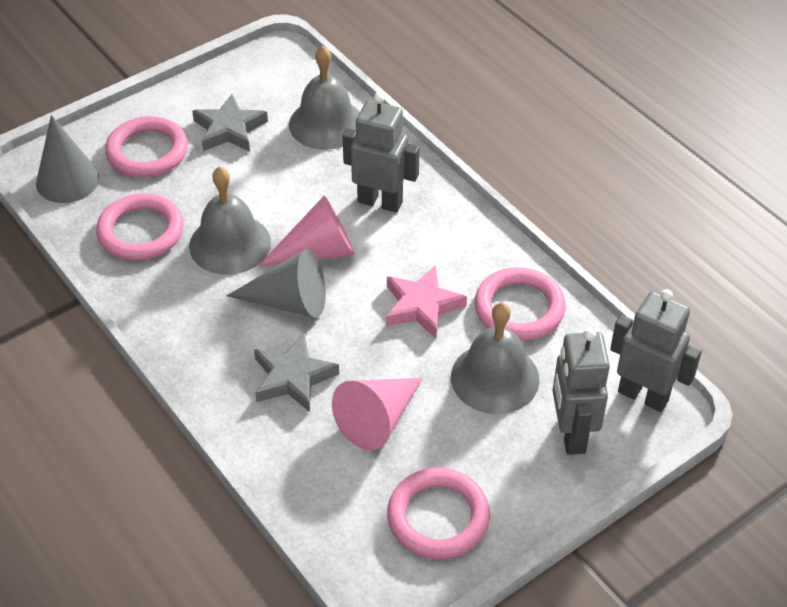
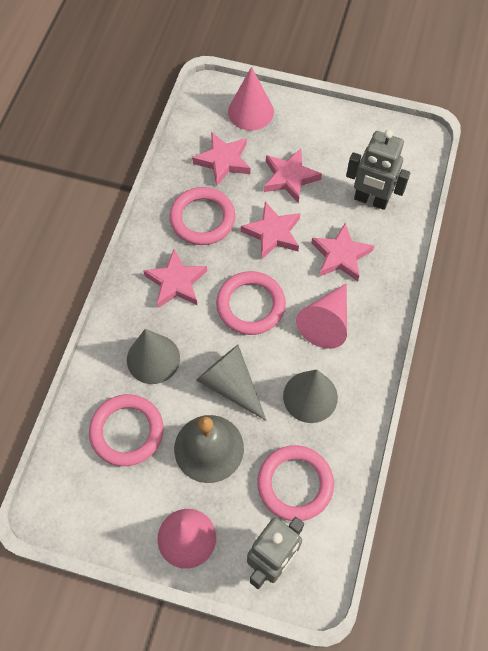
grey bell: [189,167,271,275] [289,46,360,150] [451,302,540,414] = 3 -> [174,415,244,483] = 1
grey cone: [36,115,100,203] [226,249,326,318] = 2 -> [127,329,180,384] [196,345,267,421] [283,369,338,423] = 3
grey robot: [343,93,419,213] [553,328,610,455] [610,289,702,412] = 3 -> [247,517,304,589] [346,129,410,210] = 2
grey star: [192,94,268,151] [254,333,339,412] = 2 -> none = 0
pink cone: [258,195,355,267] [332,378,423,450] = 2 -> [157,509,216,569] [228,67,274,131] [296,283,347,349] = 3
pink star: [386,265,467,338] = 1 -> [144,249,207,308] [192,132,250,186] [241,202,300,260] [264,149,322,204] [311,223,375,281] = 5

